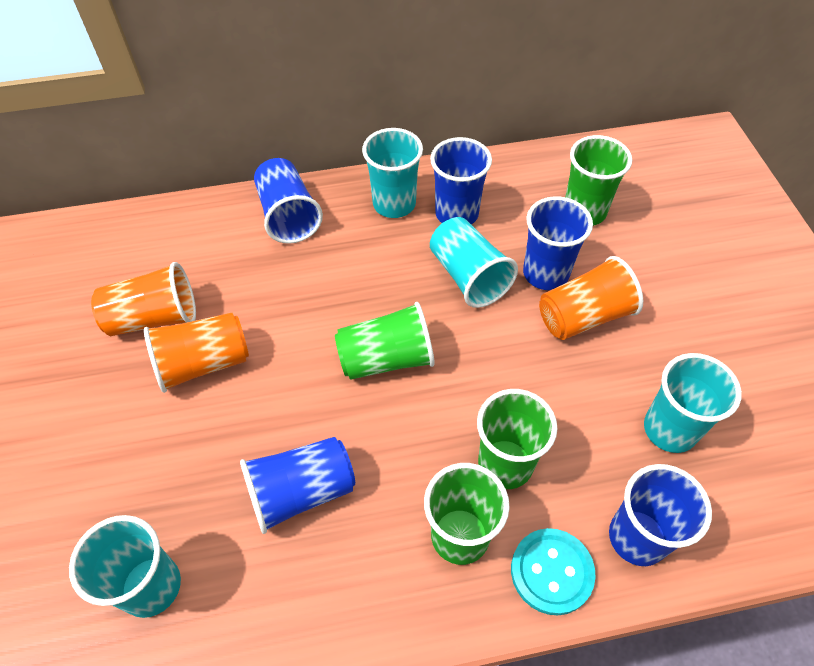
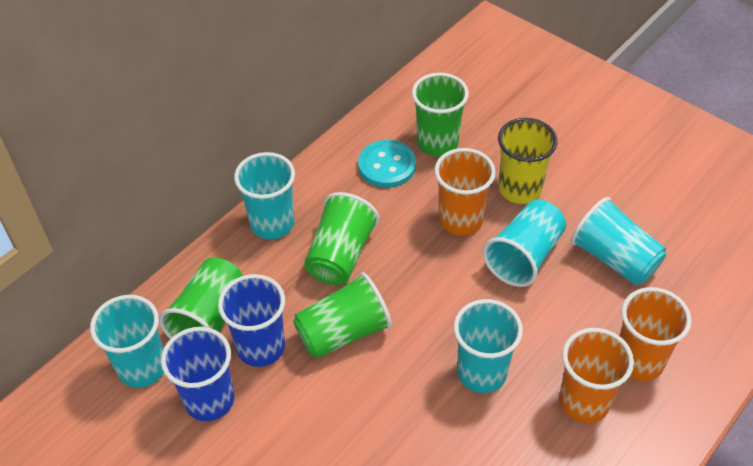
blue cup: [240,437,355,534] [254,158,323,244] [430,137,492,224] [523,196,593,290] [609,464,712,566] = 5 -> [161,327,234,421] [218,274,285,367] = 2
turquoise cup: [69,515,181,618] [362,128,423,218] [430,217,518,308] [644,353,742,453] = 4 -> [90,295,164,388] [234,152,295,240] [454,299,523,393] [483,200,566,287] [571,197,666,285] = 5
yellow cup: none = 0 -> [498,118,558,204] = 1

